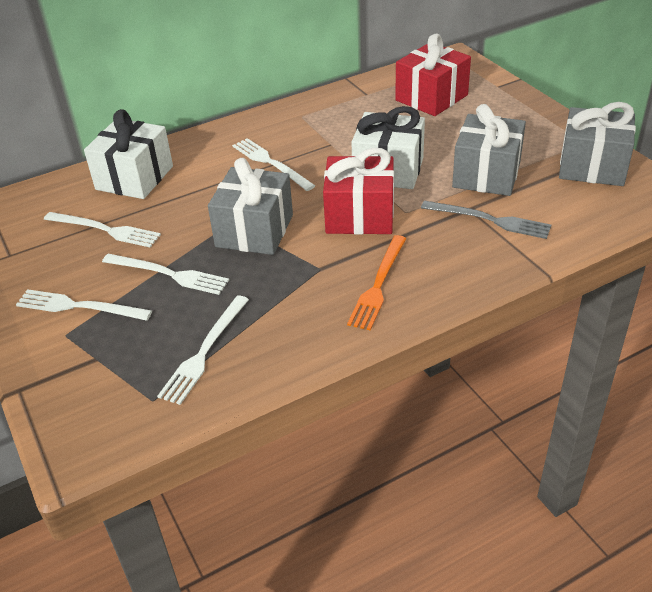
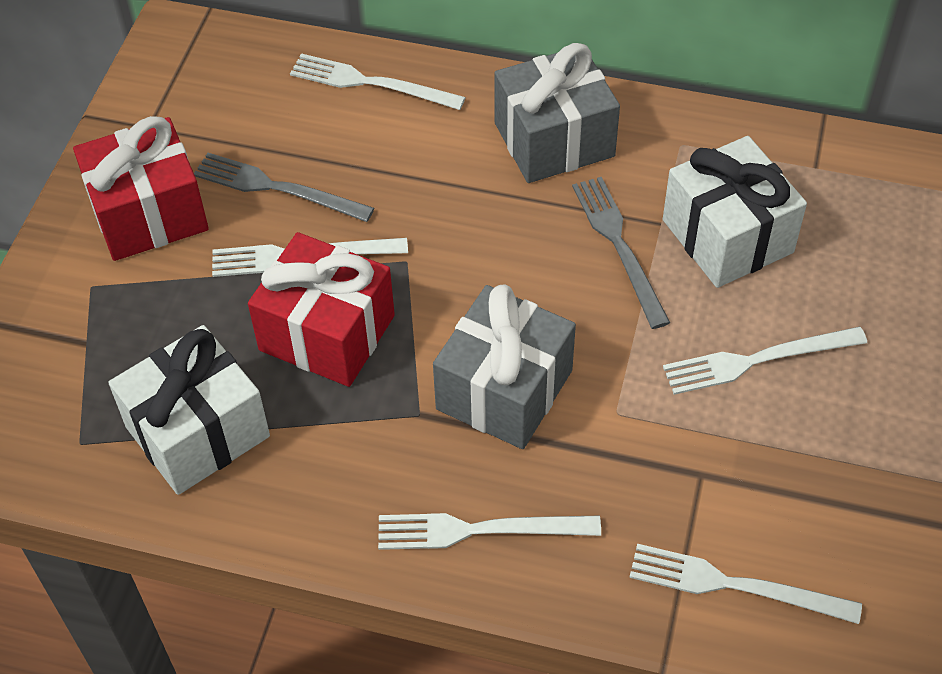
grey fork: [421,200,551,239] = 1 -> [194,153,374,222] [572,177,670,329] = 2
grey gift: [208,158,293,255] [452,104,526,196] [559,102,636,186] = 3 -> [433,285,576,449] [494,43,620,183] = 2
orange fork: [347,235,406,331] = 1 -> none = 0

